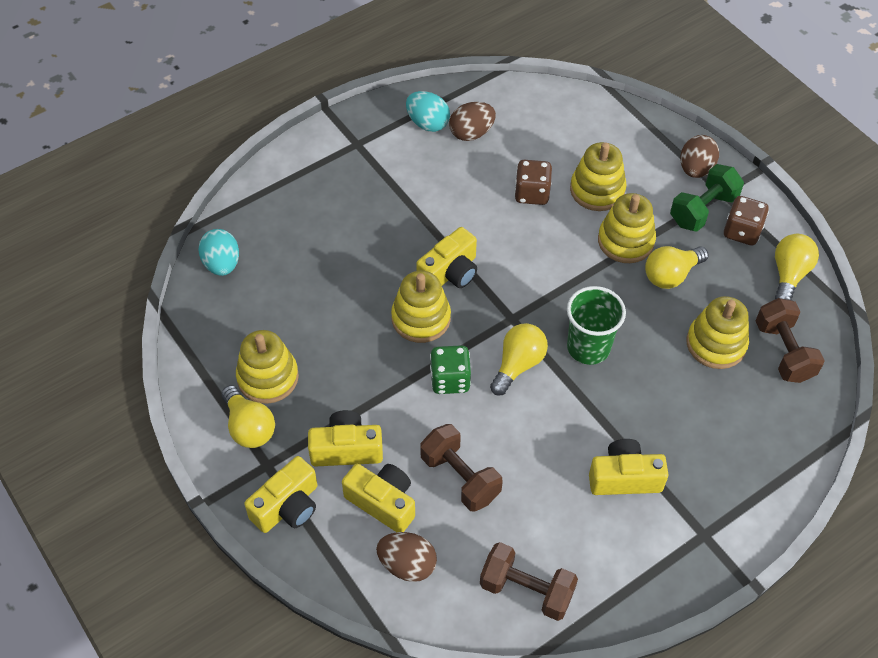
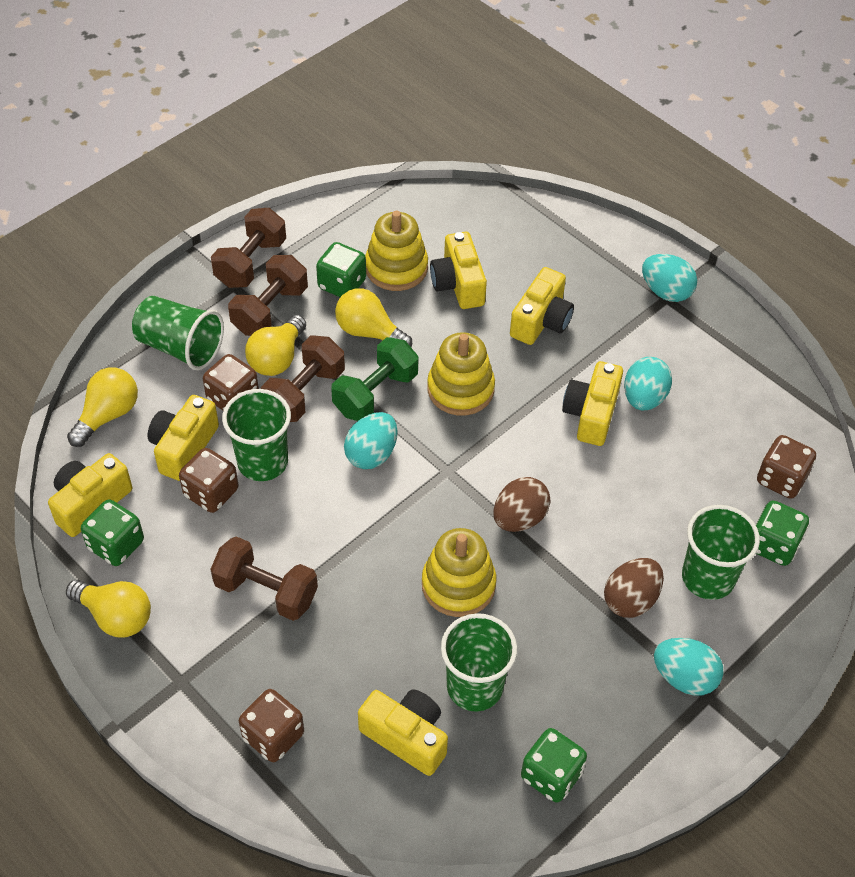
brown dice: [514,160,552,205] [724,196,769,246] = 2 -> [179,448,238,513] [203,354,259,411] [239,689,304,762] [757,435,816,499] = 4
brown dumbbell: [420,424,502,512] [480,542,578,621] [756,298,825,383] = 3 -> [210,536,318,621] [211,208,286,288] [228,255,308,336] [261,336,345,422] = 4
brown egg: [376,532,437,582] [449,102,496,141] [680,135,719,178] = 3 -> [493,477,551,532] [604,558,664,618] = 2
green cup: [567,286,626,365] = 1 -> [132,296,224,370] [222,389,291,481] [441,613,517,711] [682,505,760,600] = 4
green dice: [430,345,471,394] = 1 -> [81,499,144,566] [316,242,366,297] [521,728,587,803] [756,501,809,566] = 4
turquoise egg: [198,229,239,276] [406,91,450,132] = 2 -> [344,412,398,469] [624,357,672,410] [642,254,697,302] [654,638,723,696] = 4
yellow camera: [244,456,317,533] [308,410,383,467] [342,464,415,532] [416,227,477,288] [589,439,669,495] = 5 -> [48,453,132,537] [147,395,219,481] [358,689,448,776] [430,232,487,309] [510,267,574,345] [562,361,623,446] = 6
yellow stacking toy: [236,330,299,404] [391,271,451,343] [570,142,627,211] [598,193,656,263] [686,296,749,369] = 5 -> [365,211,428,291] [422,528,496,617] [427,332,495,416] = 3

